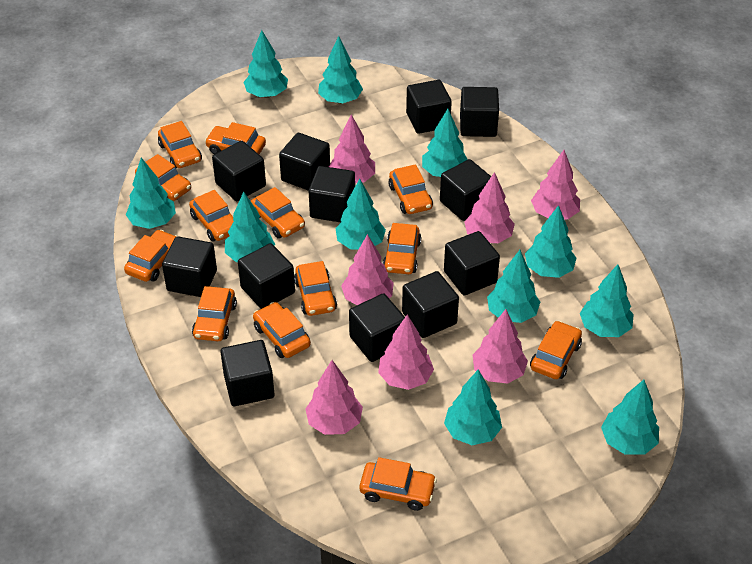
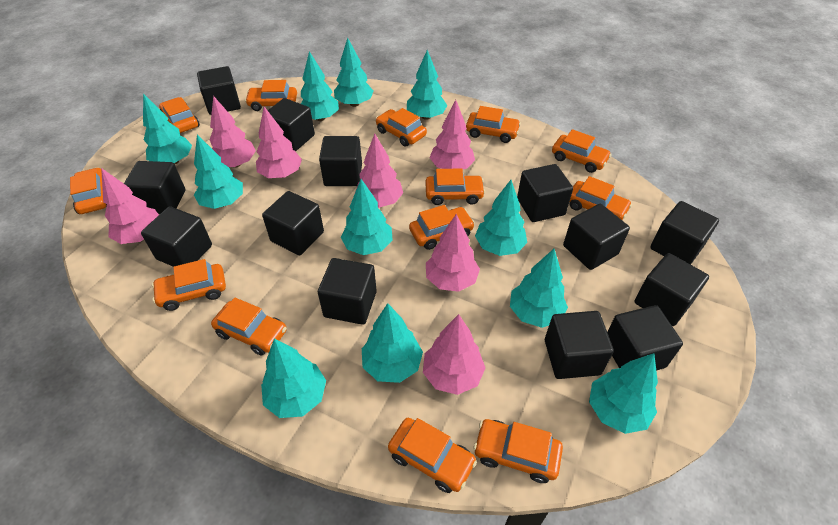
black cube: [162,236,217,297] [212,141,266,201] [220,340,275,406] [238,243,295,309] [279,133,330,191] [309,166,355,222] [349,293,405,362] [402,271,459,338] [406,80,452,134] [440,159,491,221] [444,231,500,295] [460,87,499,137] = 12 -> [124,161,185,214] [141,206,212,267] [197,66,241,115] [262,191,324,255] [268,98,315,151] [318,258,377,325] [319,136,362,186] [517,164,573,222] [545,311,614,379] [563,204,630,270] [607,305,683,370] [634,253,709,326] [650,201,719,265] = 13

